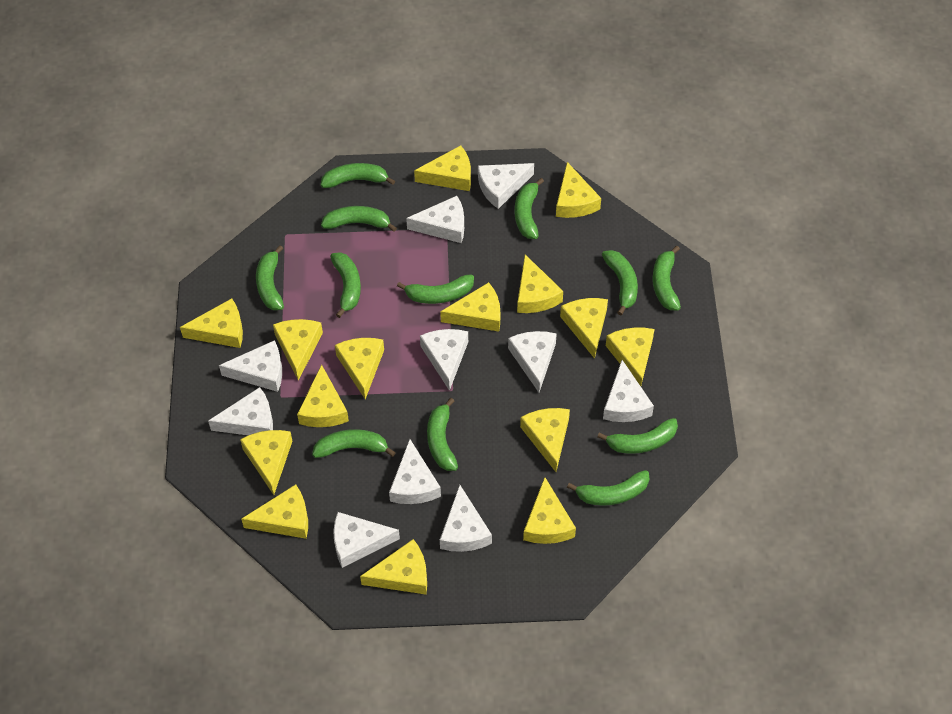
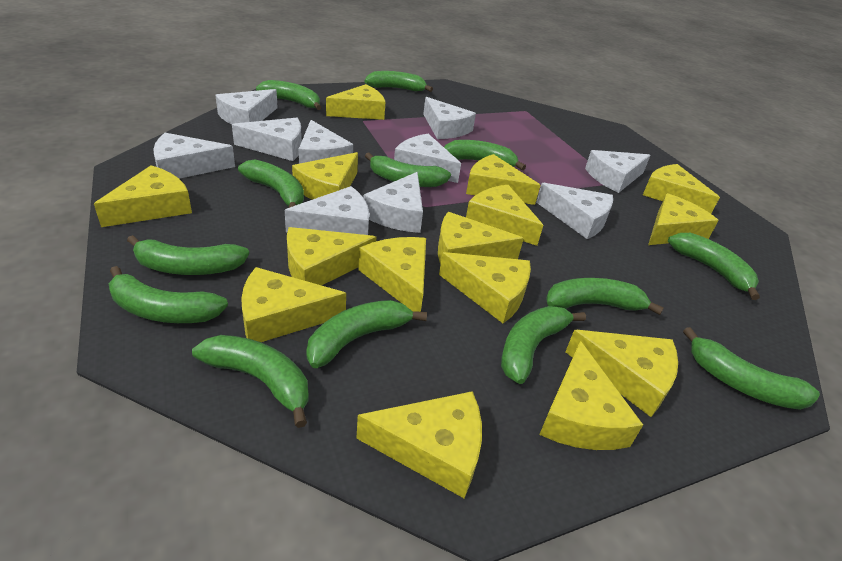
green banana: [256,245,284,310] [312,429,396,458] [321,163,395,188] [321,206,397,232] [330,252,361,318] [397,274,474,304] [427,398,458,471] [515,178,544,239] [567,470,649,506] [597,418,678,454] [602,250,638,315] [652,246,681,311] = 12 -> [109,266,228,323] [127,235,249,275] [192,335,309,428] [238,159,304,208] [256,80,322,110] [306,300,427,368] [365,71,433,92] [365,153,451,187] [444,140,526,170] [501,306,586,384] [546,278,664,315] [668,233,760,300] [683,327,820,410] = 13

